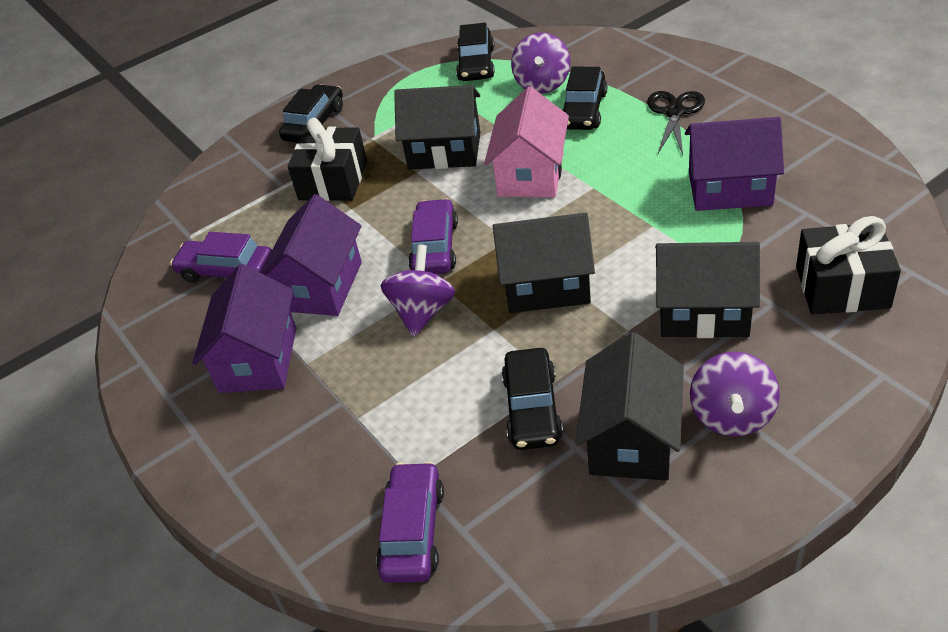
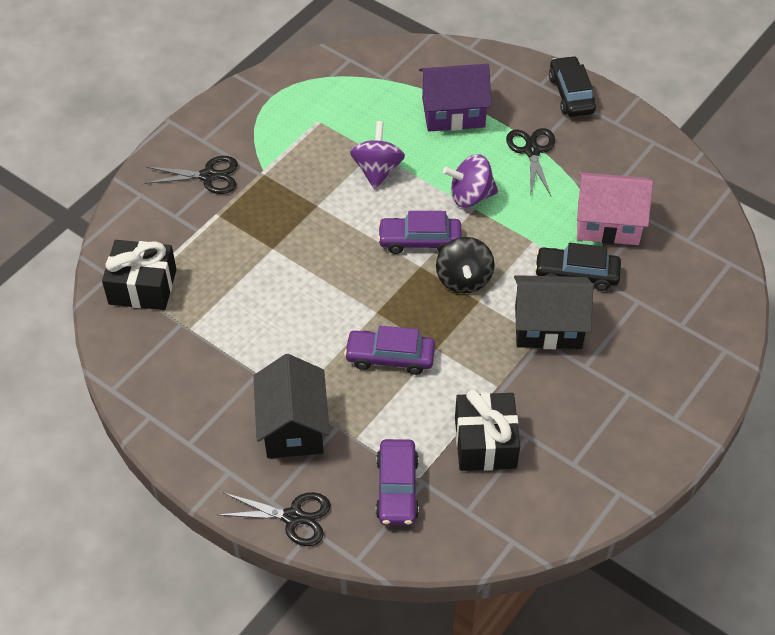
black car: [279,84,343,143] [456,23,495,81] [502,348,563,450] [563,67,607,130] = 4 -> [534,243,621,291] [549,56,596,117] = 2
black house: [394,85,480,169] [493,212,595,313] [576,332,684,480] [655,242,760,338] = 4 -> [253,354,330,458] [514,275,593,349] = 2
black scissors: [647,91,705,155] = 1 -> [144,156,238,194] [217,492,331,546] [506,128,555,196] = 3
black spinning top: none = 0 -> [436,237,495,293] = 1
purple house: [192,264,296,393] [260,194,362,316] [685,117,784,211] = 3 -> [419,64,492,132] = 1
purple spinning top: [381,245,455,337] [511,33,571,94] [690,352,780,437] = 3 -> [350,121,405,189] [443,154,498,208] = 2

